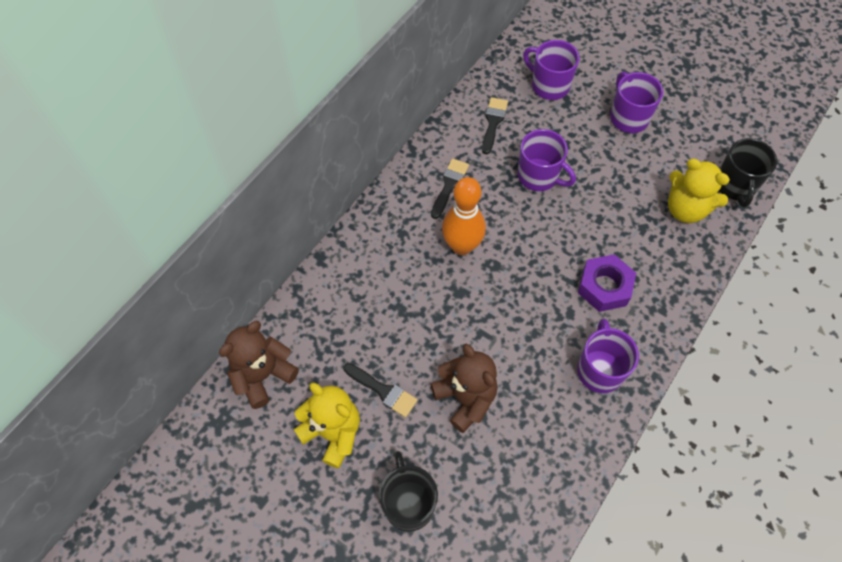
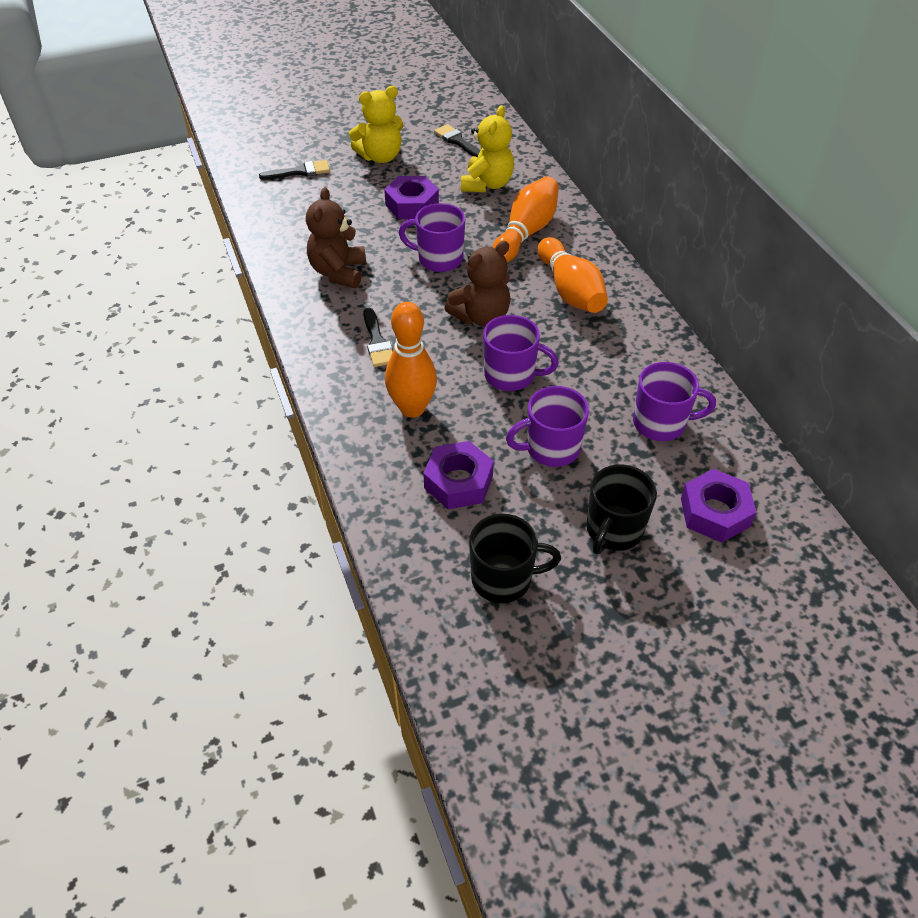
orange bowling pin: [442,177,486,255] = 1 -> [385,302,437,418] [493,177,559,262] [537,237,608,313] = 3
purple nut: [578,254,636,312] = 1 -> [384,176,439,219] [423,441,494,509] [681,469,757,543] = 3

